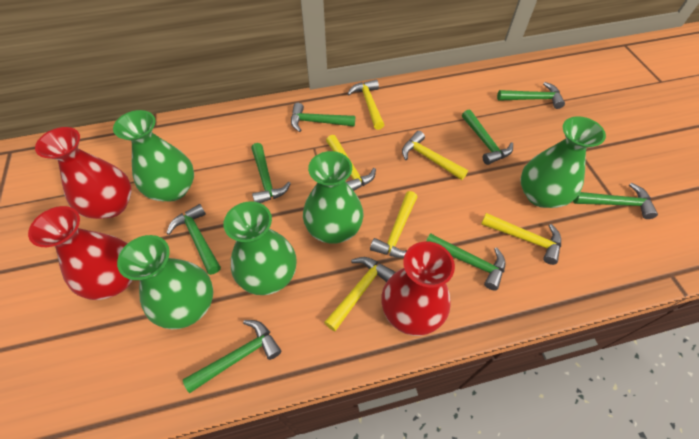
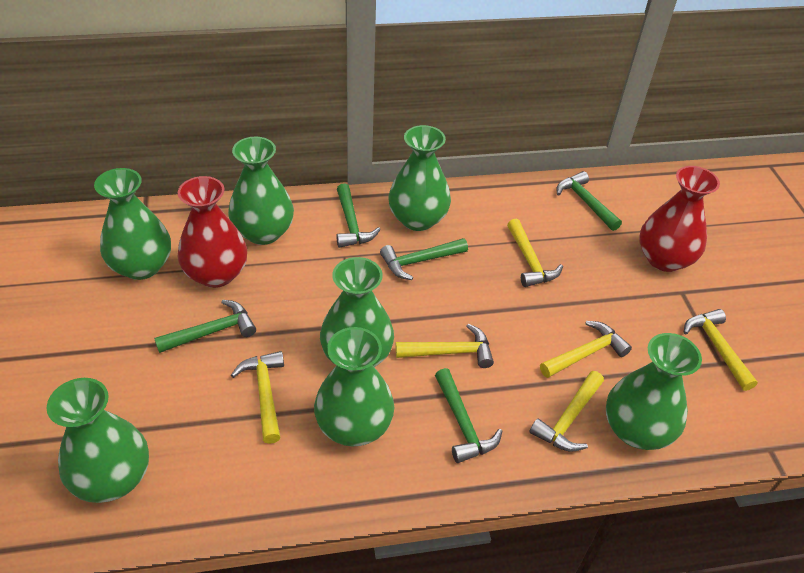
green hammer: [166,204,221,275] [183,320,281,393] [251,143,291,203] [291,103,355,132] [426,233,506,291] [462,110,513,165] [497,82,565,109] [573,183,658,219] = 8 -> [154,300,256,353] [336,184,381,248] [380,238,468,280] [435,368,503,463] [557,171,622,231] = 5
green vase: [113,110,194,202] [117,235,213,329] [223,201,297,295] [303,151,364,244] [520,116,606,208] = 5 -> [47,378,149,503] [94,168,171,280] [228,137,294,245] [314,327,394,446] [320,257,394,367] [388,125,451,231] [606,333,702,450] = 7
red vase: [28,206,133,300] [35,127,132,219] [381,241,455,336] = 3 -> [178,176,247,288] [639,166,720,272] = 2

